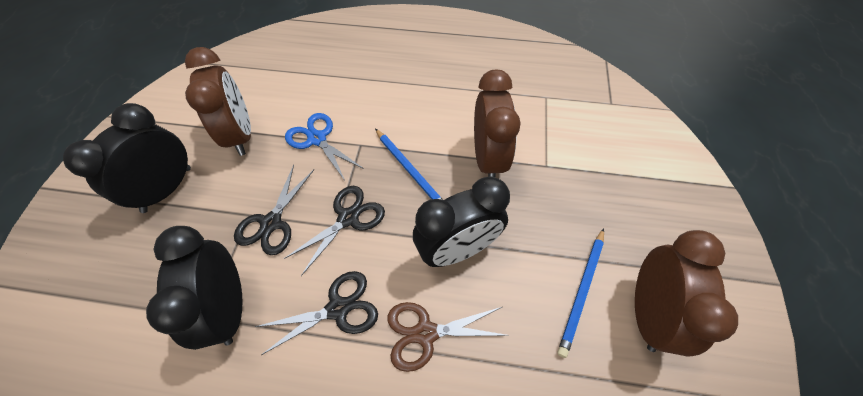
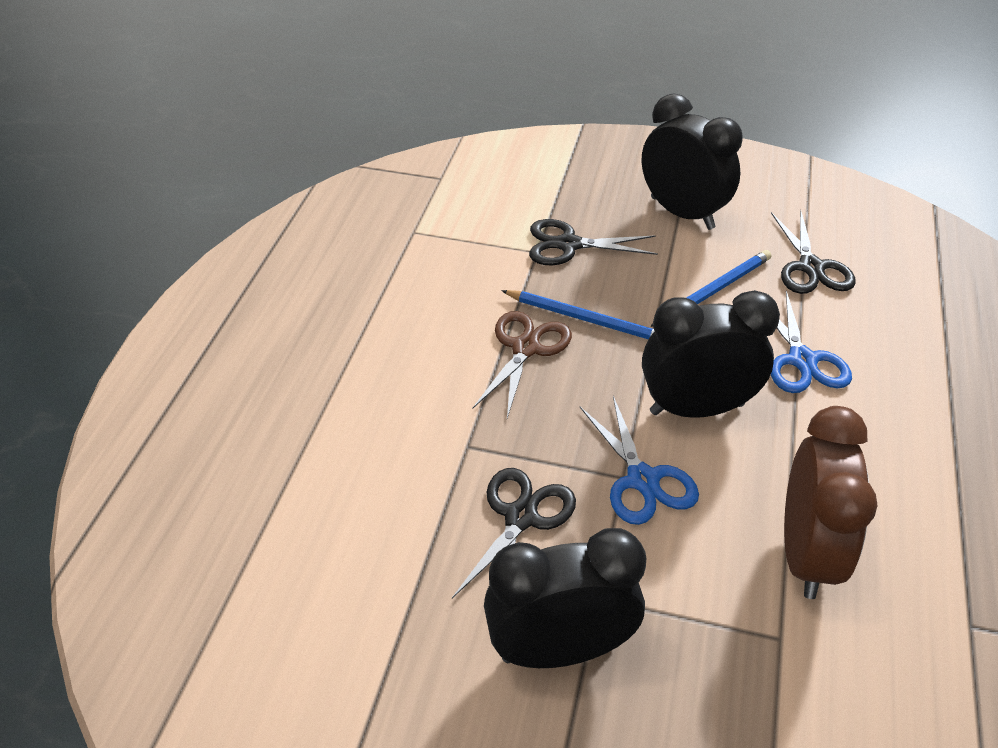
blue scissors: [285,113,364,180] = 1 -> [580,396,699,525] [771,291,852,393] = 2
brown clock: [185,47,251,156] [474,69,521,177] [635,230,738,357] = 3 -> [784,406,878,599] = 1

